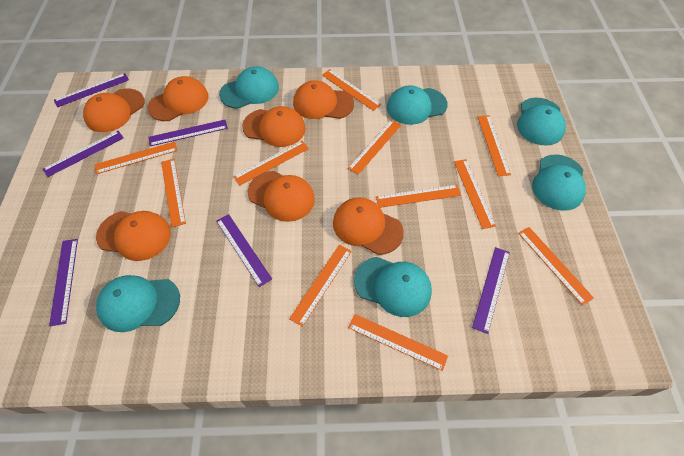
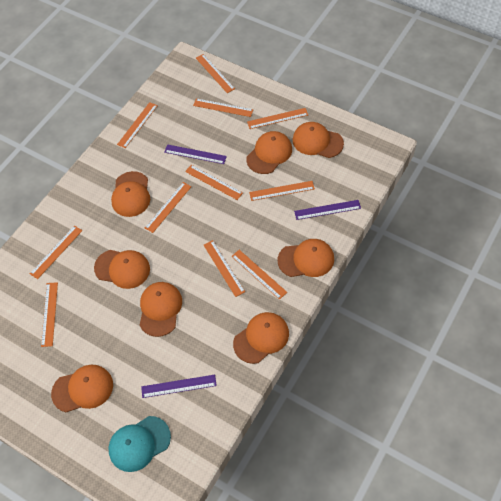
orange cap: [83,89,145,132] [96,211,171,261] [148,76,209,121] [242,106,306,147] [248,171,315,222] [293,80,354,119] [333,197,404,255] = 7 -> [51,365,113,412] [94,250,150,289] [111,171,150,217] [140,282,182,337] [233,312,289,364] [246,131,292,174] [278,239,334,277] [293,122,344,158] = 8
purple ruler: [43,131,124,177] [49,239,78,326] [54,73,129,107] [148,120,228,146] [216,214,272,287] [472,247,510,334] = 6 -> [141,375,217,398] [164,144,227,164] [294,200,361,220] = 3
turquoise cap: [96,275,180,332] [219,66,279,109] [354,257,432,317] [387,85,448,125] [517,98,566,145] [532,154,586,211] = 6 -> [108,416,171,472] = 1

